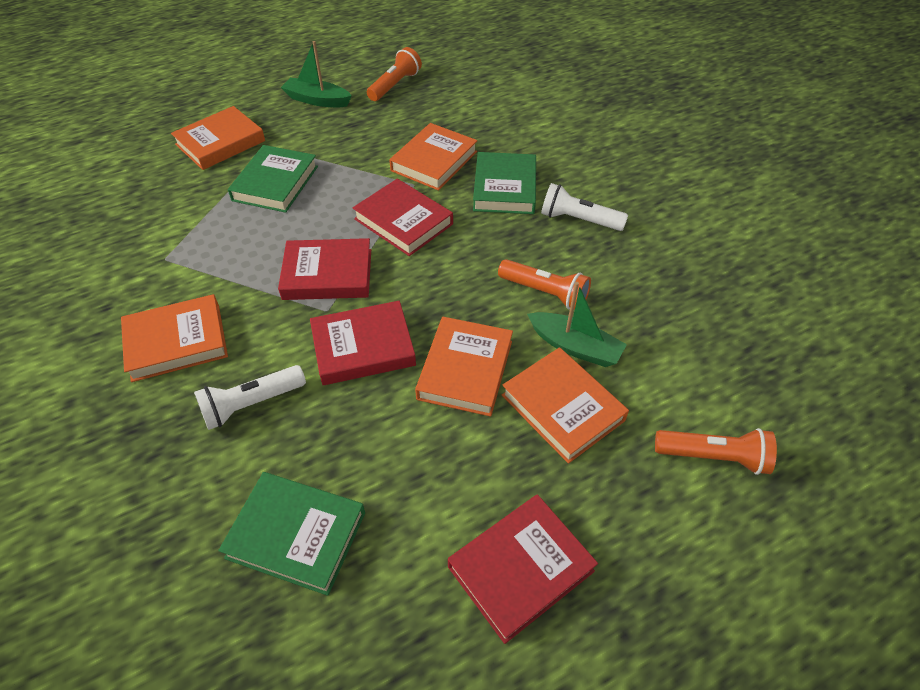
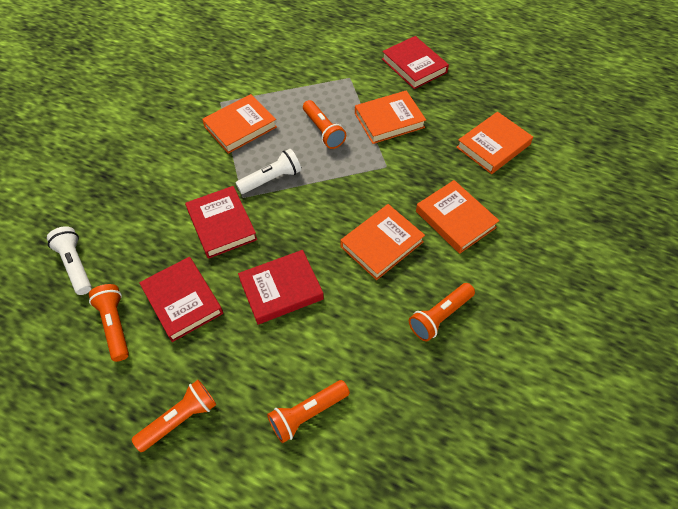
green boat: [281,41,352,107] [527,282,627,367] = 2 -> none = 0
green book: [218,472,365,596] [228,145,318,213] [473,152,536,214] = 3 -> none = 0
orange flashlight: [367,47,422,101] [498,259,591,310] [655,428,777,475] = 3 -> [89,284,129,362] [131,380,216,452] [267,380,350,443] [303,100,346,149] [409,283,475,341] = 5

